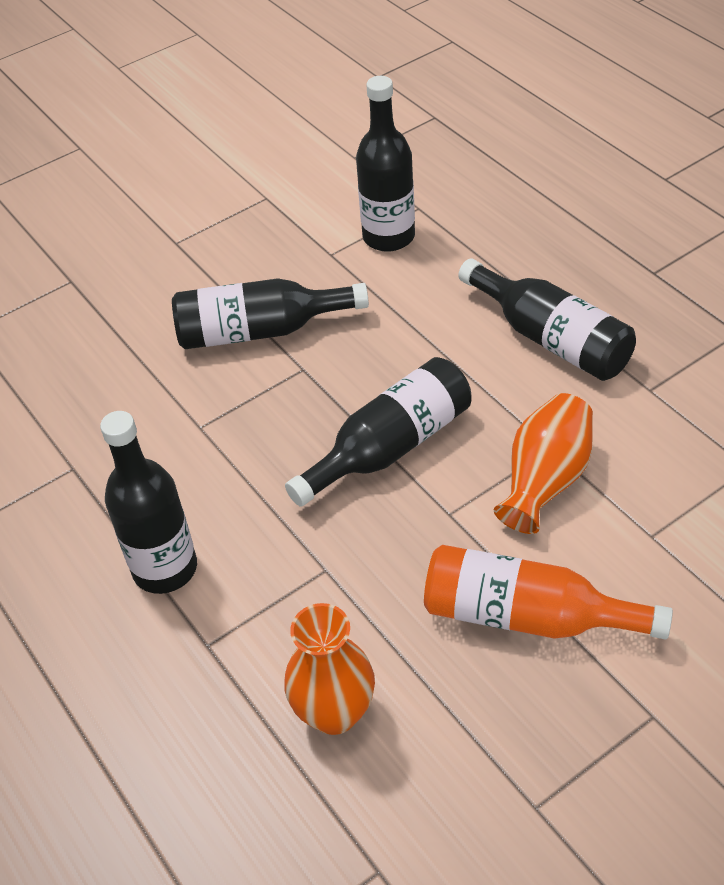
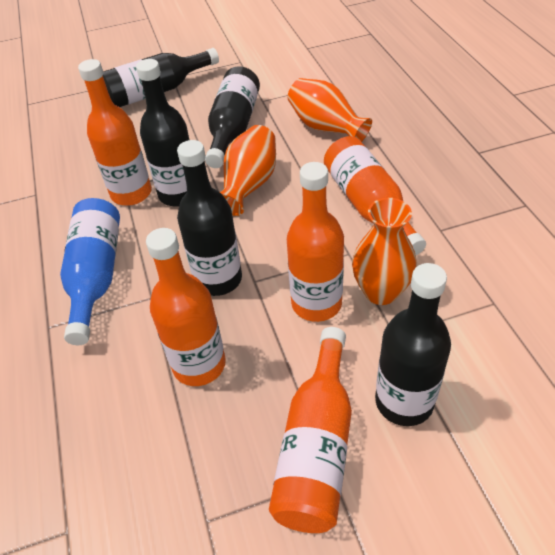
blue bottle: none = 0 -> [60,198,120,345] = 1
orange bottle: [424,545,673,640] = 1 -> [78,59,152,206] [146,228,226,386] [269,327,352,533] [287,162,344,322] [324,136,426,255] = 5
orange vase: [284,603,375,735] [494,393,593,534] = 2 -> [220,125,276,216] [288,78,372,142] [352,198,417,305] = 3

